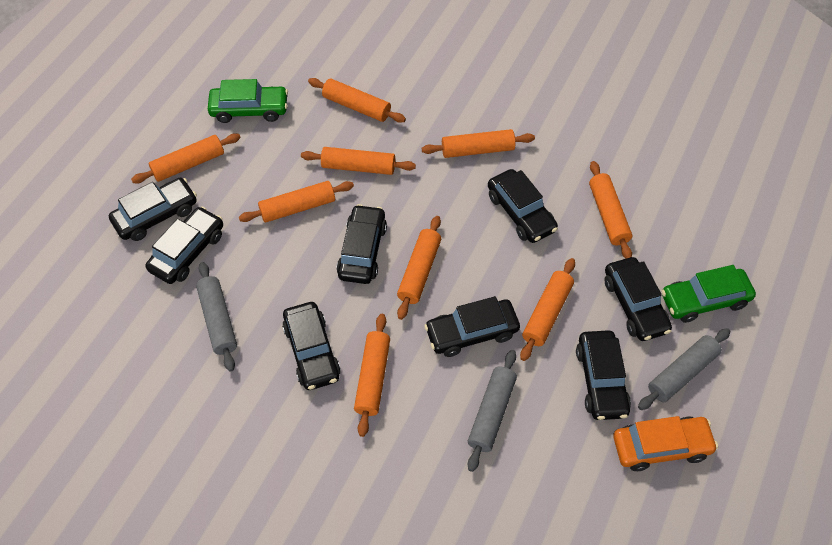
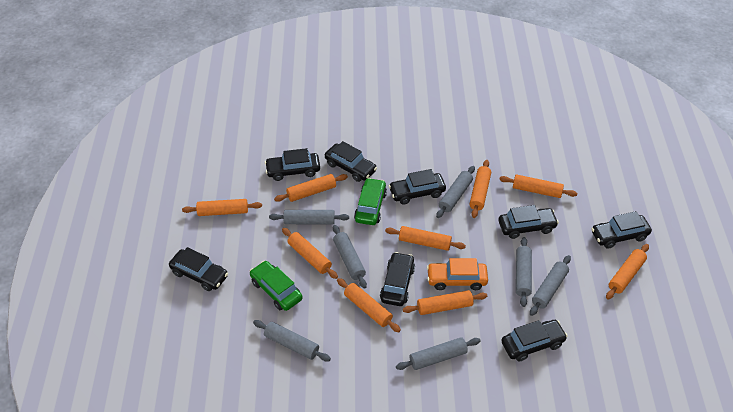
grey rolling pin: [196,262,237,372] [468,350,517,472] [638,328,731,410] = 3 -> [253,320,331,362] [269,210,349,225] [333,225,367,289] [396,337,481,370] [436,166,475,218] [516,237,532,307] [530,255,571,316] = 7

